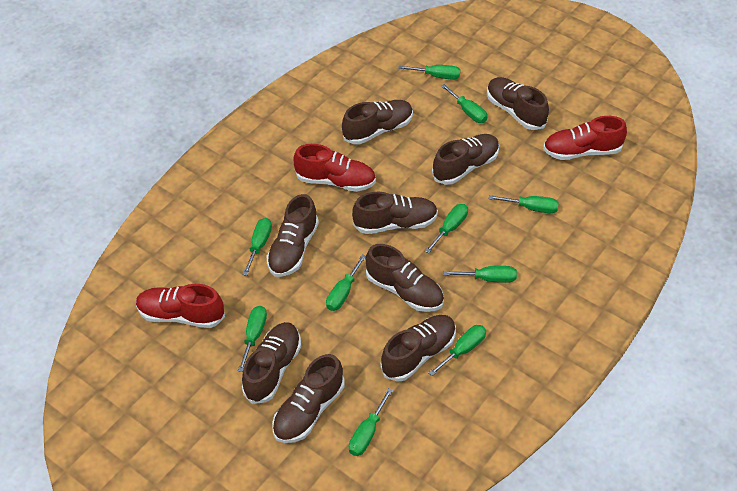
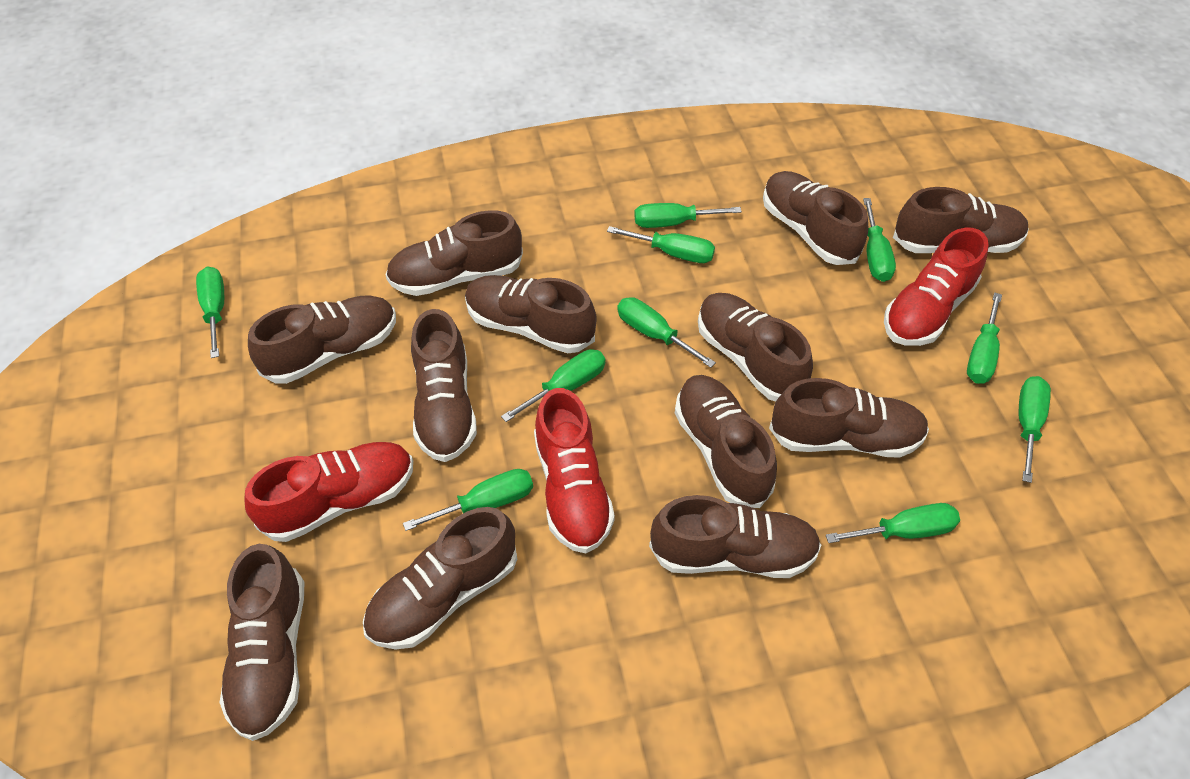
brown shoe: [242,322,301,404] [267,194,319,277] [272,354,345,443] [342,100,413,145] [352,192,438,234] [366,244,444,312] [381,315,456,382] [432,134,499,185] [487,77,549,130] = 9 -> [219,544,305,741] [248,295,396,384] [363,507,517,649] [385,210,523,296] [411,309,477,462] [465,275,597,353] [649,495,822,578] [675,375,777,508] [698,293,813,402] [763,171,868,265] [769,378,929,458] [893,187,1029,253] = 12

